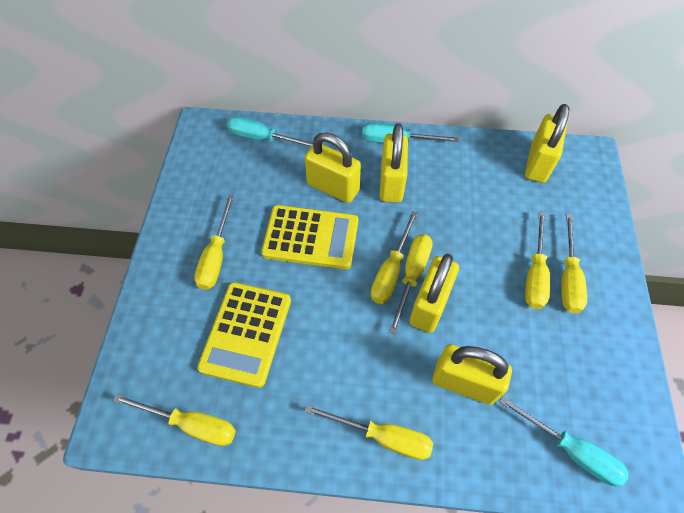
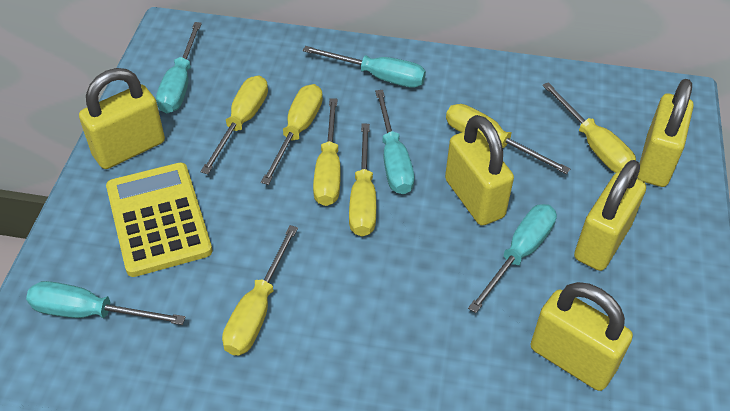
turquoise screwdriver: [227,116,313,147] [362,122,459,143] [499,396,629,486] = 3 -> [26,281,185,325] [156,22,202,113] [303,46,426,88] [375,90,414,194] [468,204,557,313] = 5
yellow calculator: [197,282,291,388] [261,205,358,269] = 2 -> [106,163,212,277] = 1

